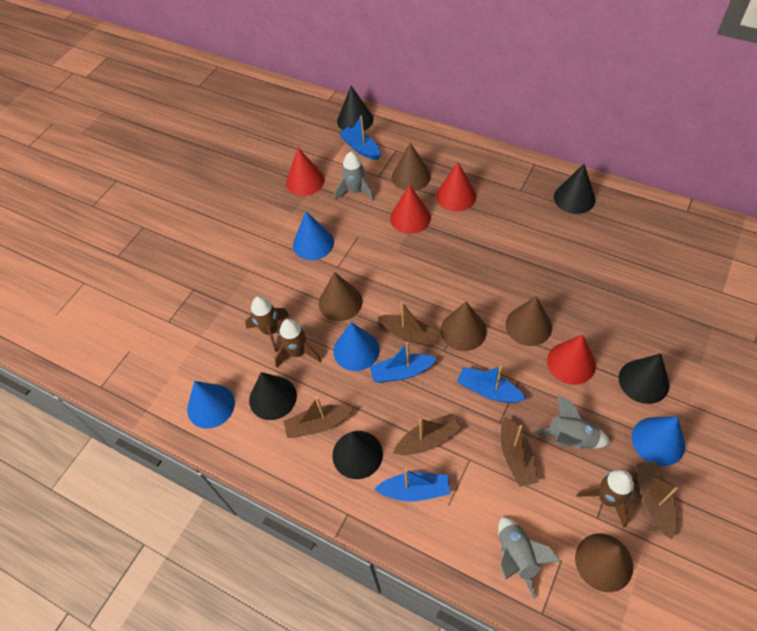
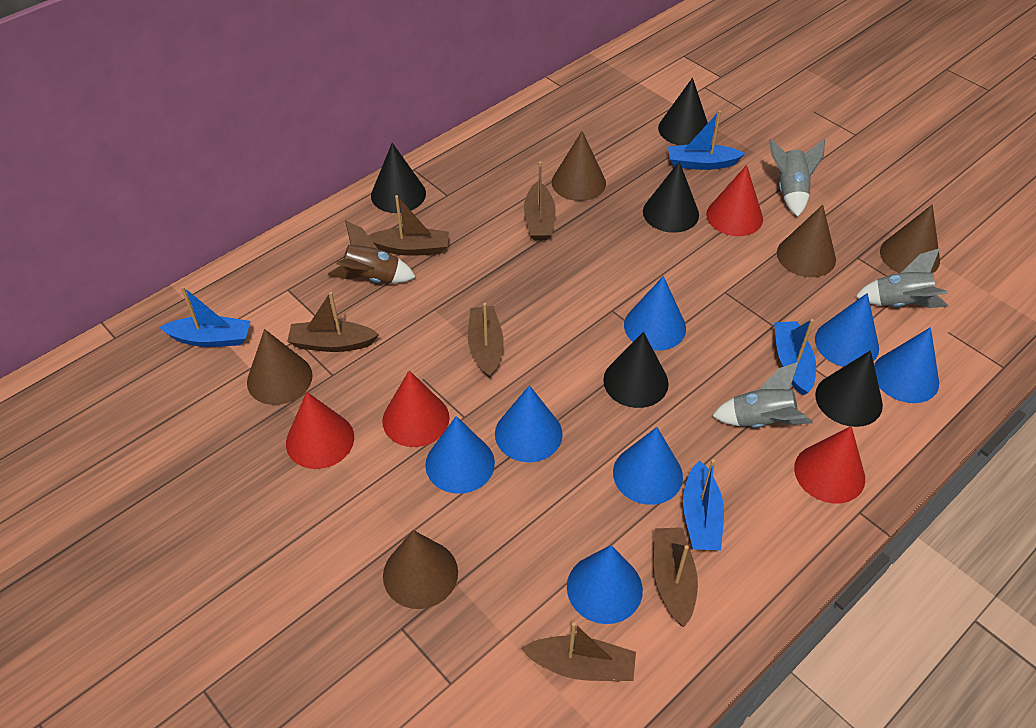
blue cone: [187,381,235,429] [293,212,334,260] [334,322,379,371] [632,417,685,466] = 4 -> [425,416,495,494] [495,385,563,462] [567,545,643,624] [613,427,683,505] [624,276,686,351] [815,293,879,367] [874,327,939,403] = 7
brown boat: [283,397,353,438] [378,302,441,347] [393,414,461,455] [501,416,538,487] [636,461,678,539] = 5 -> [287,292,379,352] [369,195,449,256] [468,303,504,379] [521,622,636,681] [524,161,555,241] [654,527,698,627] = 6
brown rocket: [245,296,289,352] [275,319,322,367] [577,470,634,528] = 3 -> [328,220,416,283] = 1

